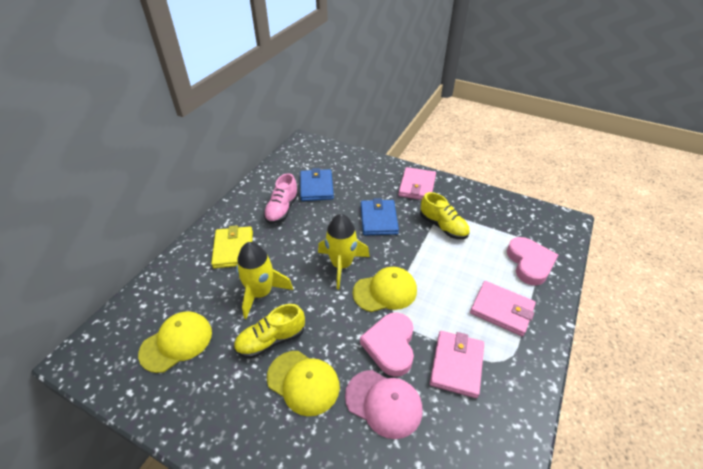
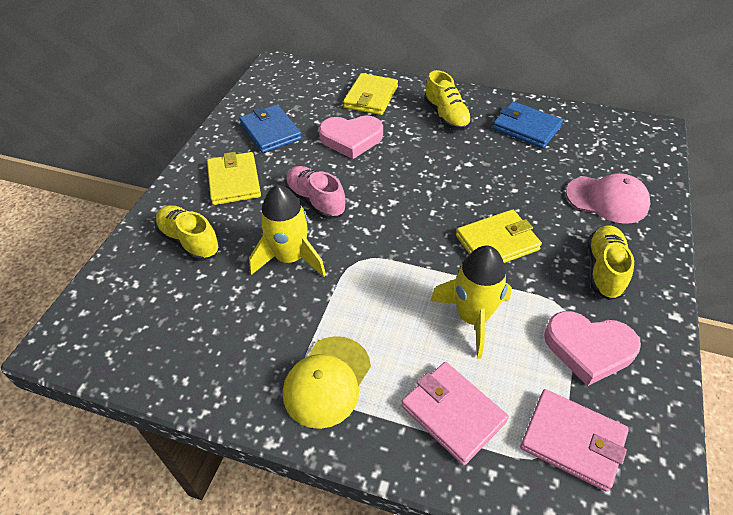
pink wallet: [398,167,436,200] [430,331,484,398] [470,281,536,336] = 3 -> [401,362,509,465] [520,389,629,492] = 2
yellow cap: [138,311,212,373] [267,351,340,416] [353,267,417,312] = 3 -> [283,336,371,429] = 1
yellow shoe: [234,304,305,358] [420,192,470,239] = 2 -> [155,205,220,261] [424,70,472,130] [588,225,634,300] = 3
yellow wallet: [211,225,253,268] = 1 -> [207,152,261,205] [343,73,398,115] [456,209,542,263] = 3

